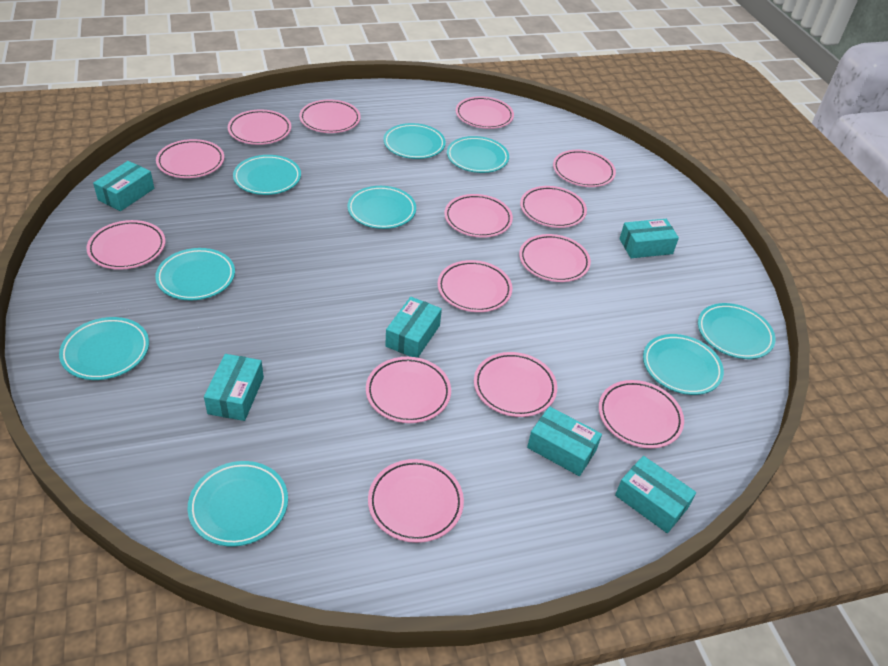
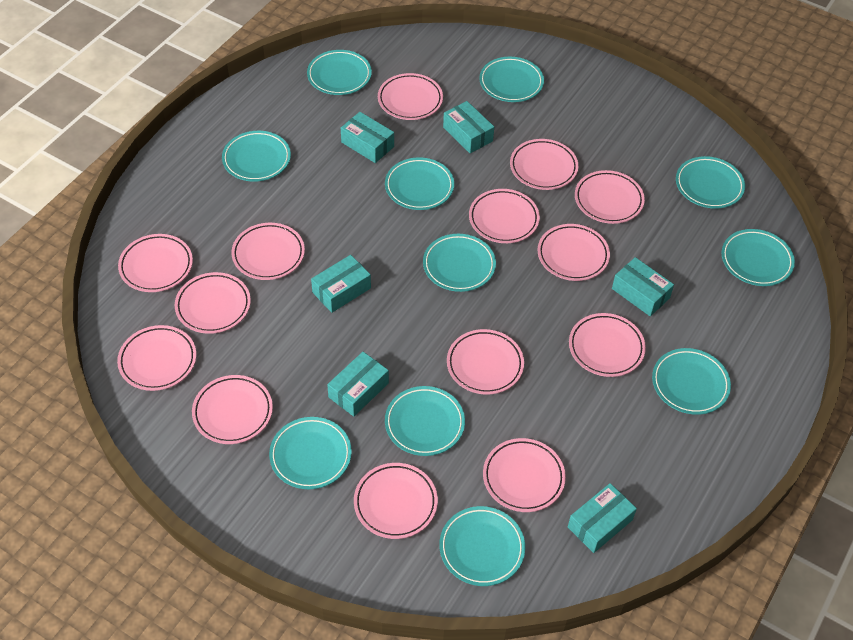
turquoise plate: [59,317,149,380] [155,248,235,300] [188,461,288,546] [233,155,301,195] [347,186,416,229] [383,123,446,159] [447,136,509,173] [643,334,724,395] [698,303,776,359] = 9 -> [222,131,291,182] [269,417,352,489] [307,50,372,95] [385,157,454,210] [385,386,465,456] [423,234,496,292] [439,506,525,586] [479,57,544,102] [652,348,731,415] [676,156,745,209] [722,229,795,286] = 11

